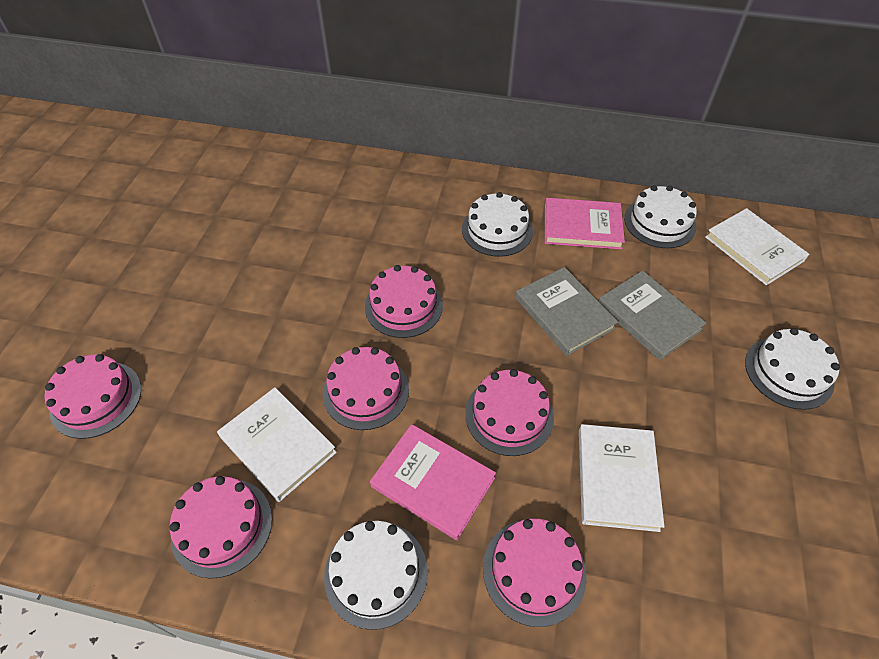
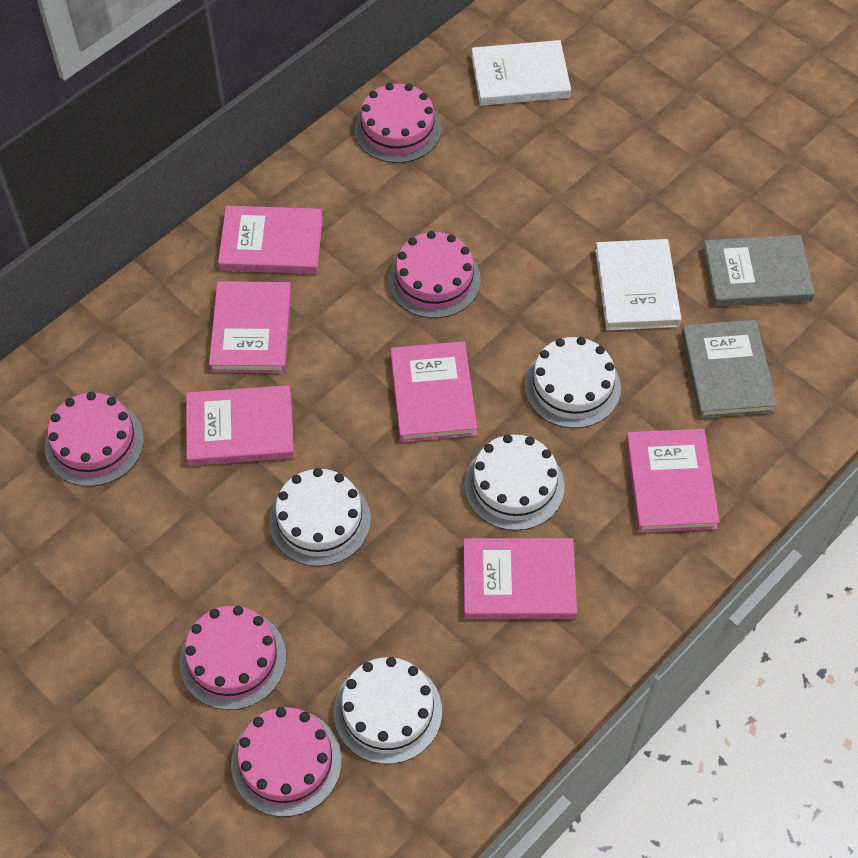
pink book: [370,424,496,540] [545,198,625,250] = 2 -> [186,385,294,466] [209,281,292,373] [218,206,323,274] [390,341,477,442] [463,538,577,619] [626,429,720,533] = 6
pink cake: [44,354,141,439] [170,476,272,579] [323,347,409,430] [365,265,443,338] [465,369,554,456] [483,519,587,627] = 6 -> [45,392,144,487] [179,606,286,710] [231,707,342,817] [354,83,441,163] [388,231,481,318] = 5
white book: [217,387,337,502] [579,424,665,532] [705,208,809,285] = 3 -> [471,40,571,106] [595,239,681,330] = 2

